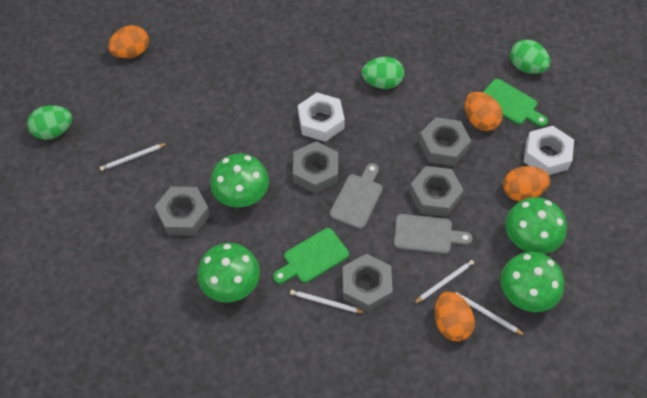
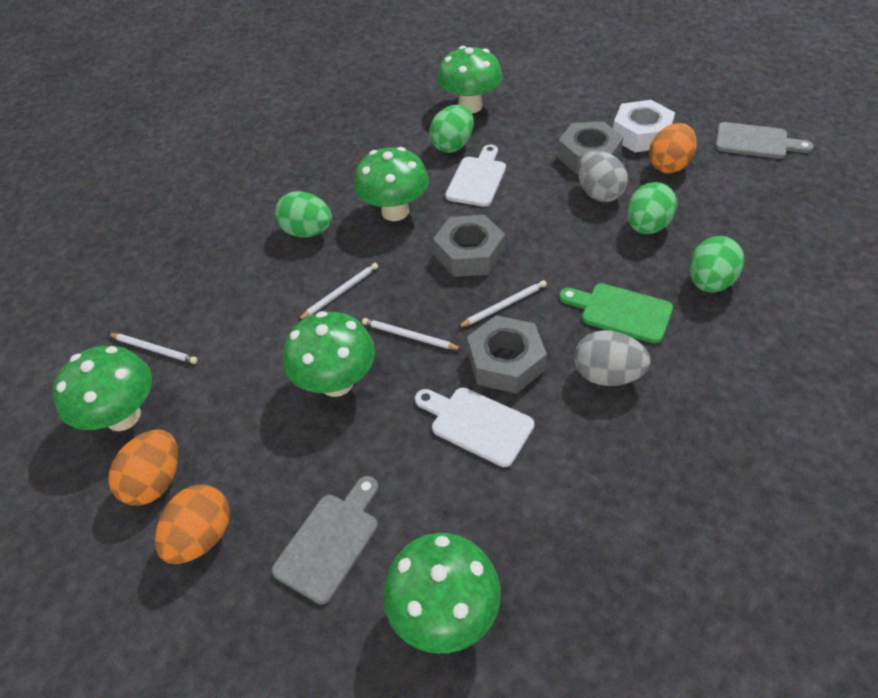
green cutting board: [273,228,349,284] [483,79,548,127] = 2 -> [559,283,673,344] = 1
green egg: [27,105,72,140] [362,57,404,89] [510,39,550,74] = 3 -> [275,191,332,237] [429,105,474,153] [627,182,677,234] [689,236,744,292] = 4
green mushroom: [197,243,260,303] [210,154,269,207] [500,252,564,312] [505,197,567,254] = 4 -> [53,346,152,431] [283,311,375,397] [354,147,429,221] [383,533,501,654] [437,46,502,113] = 5
grey egg: none = 0 -> [574,330,651,386] [578,150,628,202] = 2
grey nut: [155,187,210,236] [293,141,338,194] [342,254,393,312] [409,166,463,217] [419,117,471,166] = 5 -> [433,215,505,277] [467,315,547,394] [557,122,624,174] = 3
orange egg: [108,25,149,58] [435,291,475,341] [465,92,503,131] [503,166,550,201] = 4 -> [108,430,178,505] [155,485,230,564] [649,123,697,174] = 3
white cutting board: none = 0 -> [415,388,534,467] [445,145,506,207] = 2
white nut: [298,93,345,142] [524,126,574,175] = 2 -> [613,100,675,152] = 1

